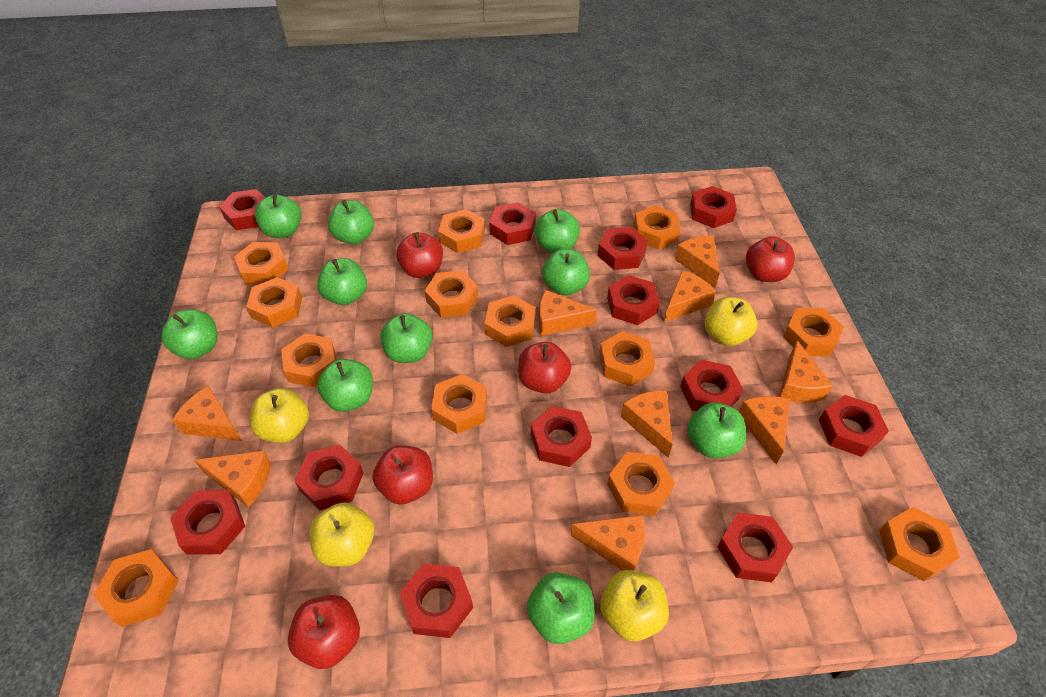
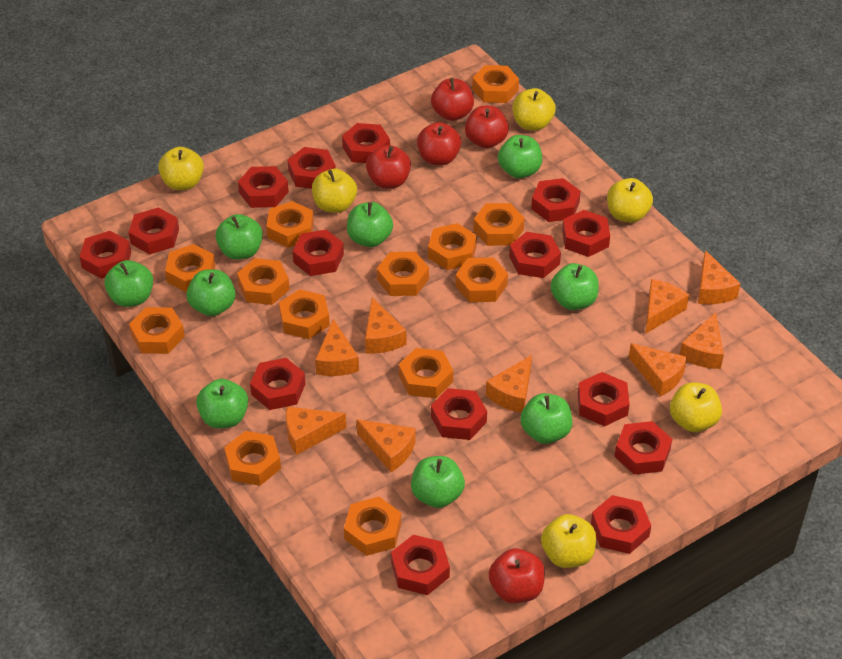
green apple: [161,310,218,359] [255,194,301,238] [317,258,367,305] [317,359,373,412] [328,200,374,244] [380,313,433,363] [527,572,595,644] [535,209,580,253] [542,249,590,296] [687,402,746,458] = 10 -> [104,260,153,307] [186,269,236,316] [196,379,248,428] [215,214,263,260] [347,202,393,247] [411,456,465,508] [498,135,542,178] [520,393,572,444] [551,263,599,310] = 9
red nut: [170,490,245,555] [220,189,266,230] [295,444,363,511] [400,564,473,638] [489,202,536,245] [531,406,592,467] [597,227,648,270] [607,275,660,325] [680,360,743,411] [690,186,737,228] [717,512,793,583] [819,395,889,457] = 12 -> [79,231,131,279] [128,207,179,254] [238,166,289,208] [250,358,306,410] [287,147,336,189] [293,230,344,276] [342,123,390,163] [391,535,450,595] [431,388,487,440] [509,232,561,278] [531,178,581,222] [562,210,610,257] [578,372,630,426] [591,495,651,554] [614,421,672,475] = 15
yellow apple: [250,388,309,443] [309,502,374,566] [600,570,669,641] [705,297,757,346] = 4 -> [158,147,204,190] [312,169,357,213] [512,88,556,131] [541,514,596,568] [607,178,653,223] [670,382,722,432] = 6

